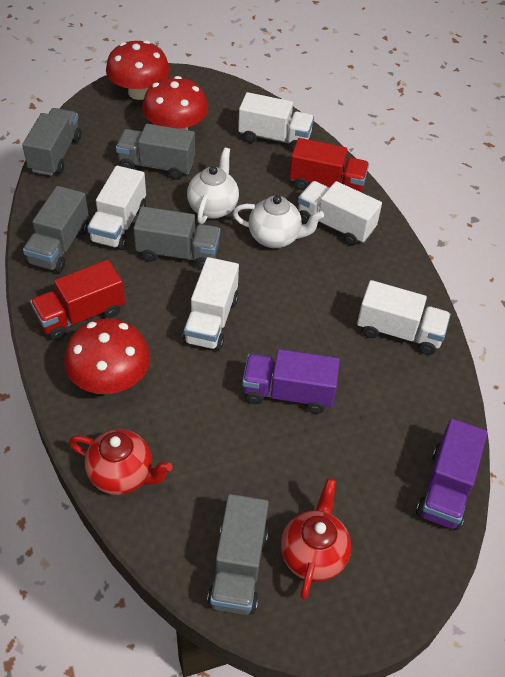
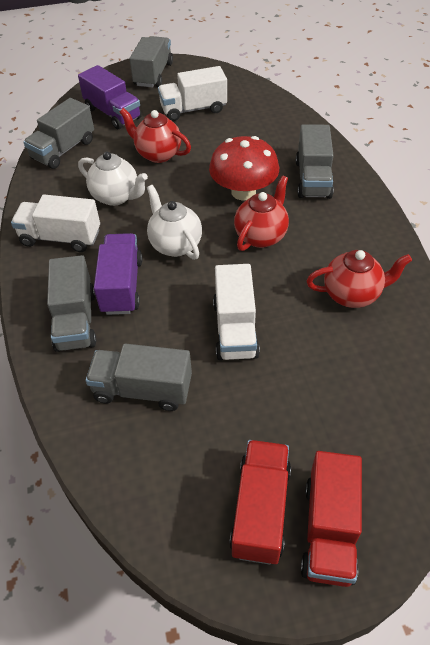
red mushroom: [64,319,150,394] [106,40,170,100] [142,76,208,130] = 3 -> [209,136,279,200] = 1
red teapot: [69,429,172,495] [281,478,351,600] = 2 -> [119,108,191,163] [234,175,289,251] [307,250,412,308] = 3
white truck: [87,166,146,250] [183,257,239,351] [238,92,314,151] [298,181,382,246] [357,280,451,355] = 5 -> [11,195,100,252] [158,66,227,121] [213,264,260,360] = 3

